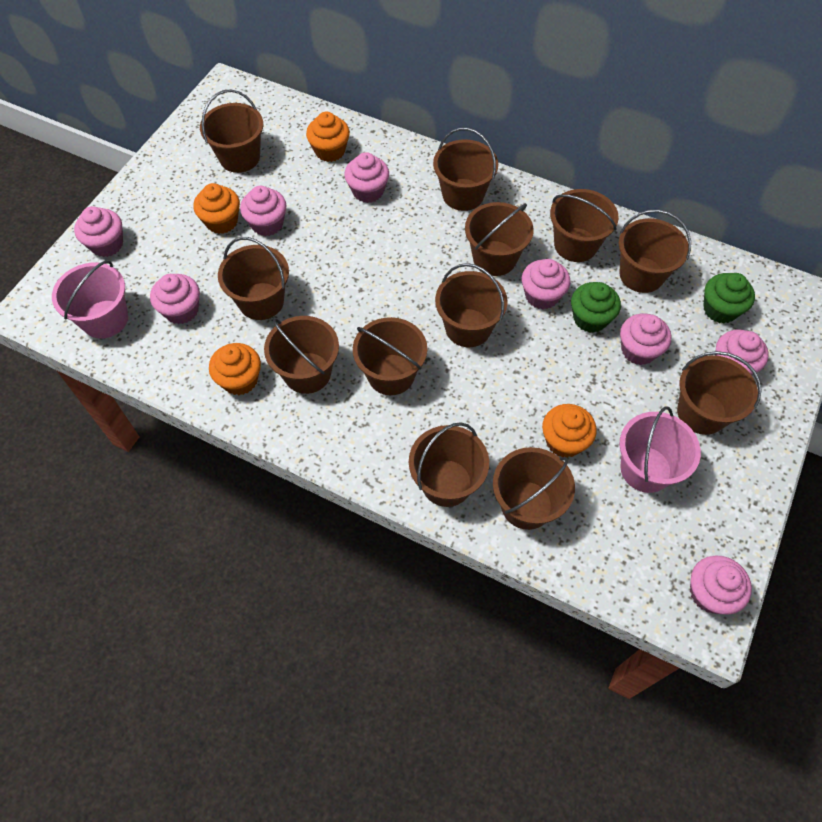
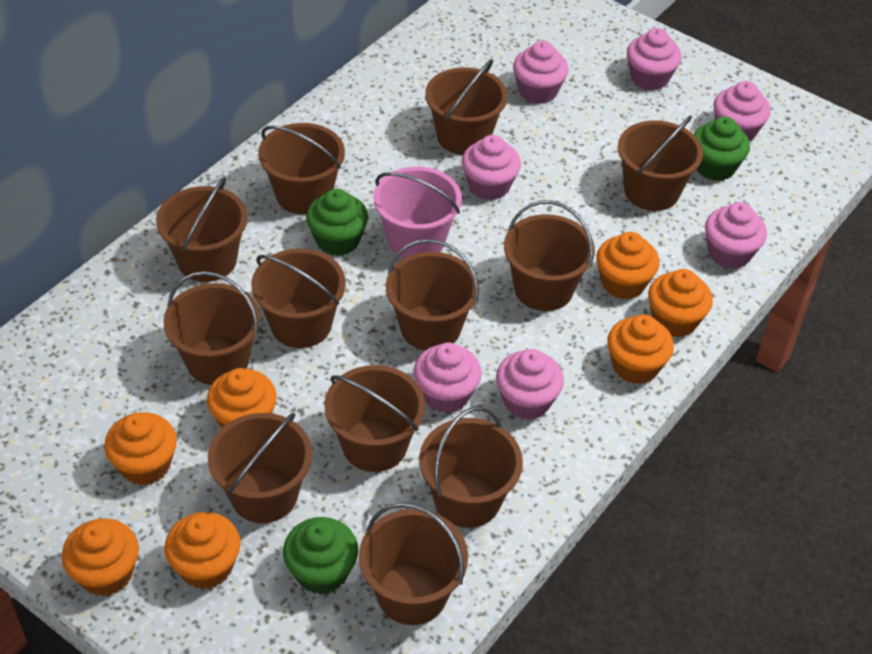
green cupcake: [571,282,621,333] [703,273,755,324] = 2 -> [283,517,358,595] [306,189,368,256] [694,116,750,181] = 3
orange cupcake: [193,183,240,234] [209,343,261,395] [306,112,350,162] [542,404,597,458] = 4 -> [62,518,139,597] [104,413,177,485] [164,512,241,589] [207,368,277,428] [596,232,659,299] [608,315,674,384] [648,269,713,338] = 7
pink bucket: [52,260,128,338] [619,406,701,493] = 2 -> [373,167,462,258] = 1
pink cupcake: [74,206,123,257] [150,274,200,324] [240,186,287,236] [344,152,389,203] [522,259,570,309] [620,313,671,365] [690,556,752,615] [715,330,769,375] = 8 -> [414,343,482,413] [462,135,521,200] [496,349,564,420] [513,41,568,104] [627,28,681,91] [705,202,767,269] [714,81,770,142] = 7

